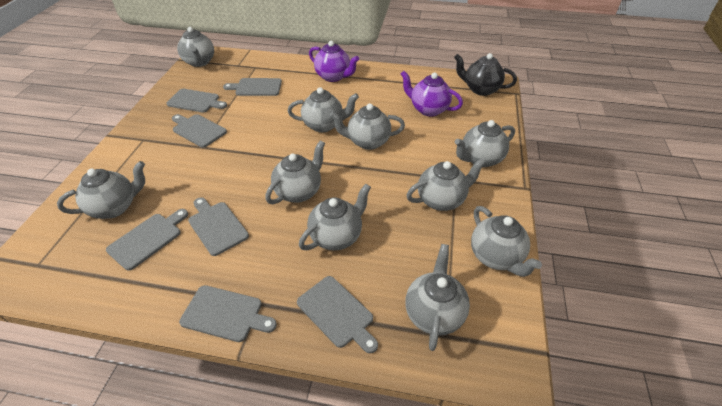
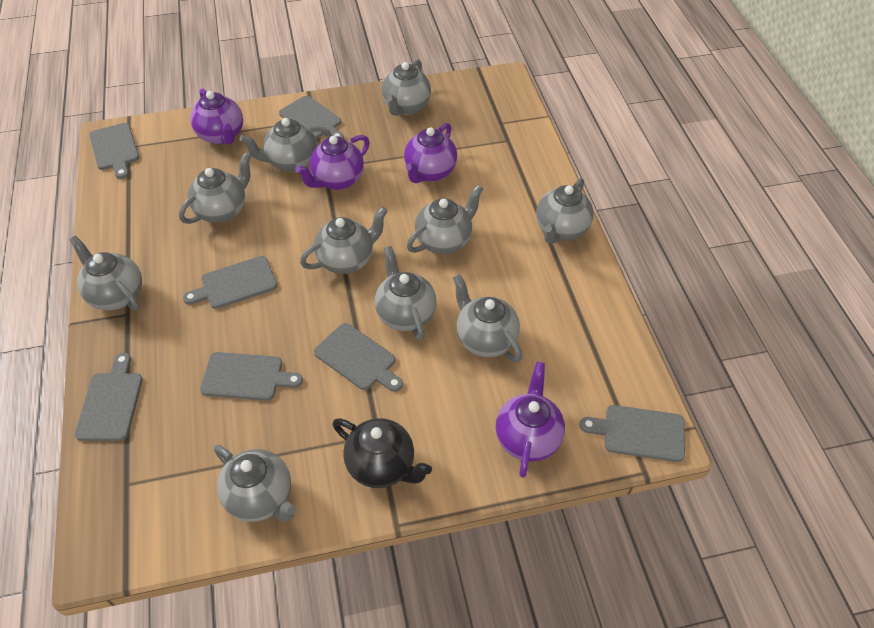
purple teapot: [309,41,359,82] [401,71,463,116] = 2 -> [190,88,243,145] [295,135,369,190] [404,123,457,183] [496,362,565,478] = 4

